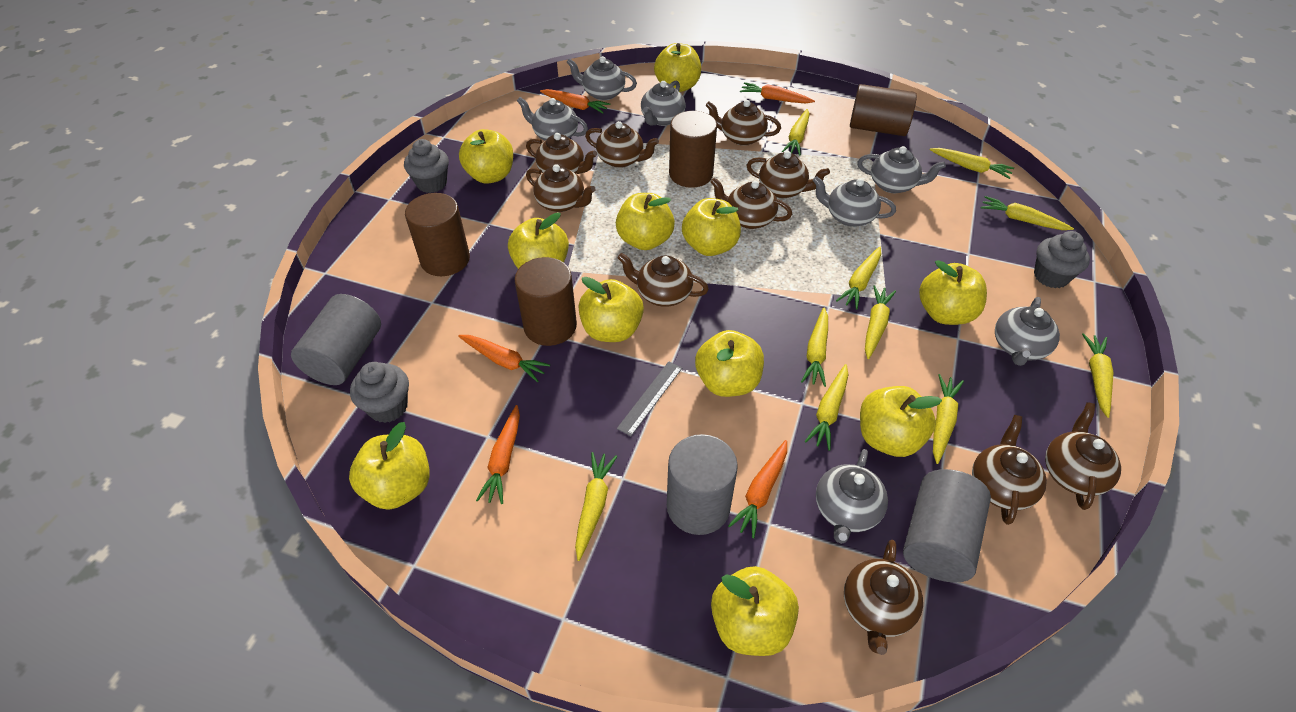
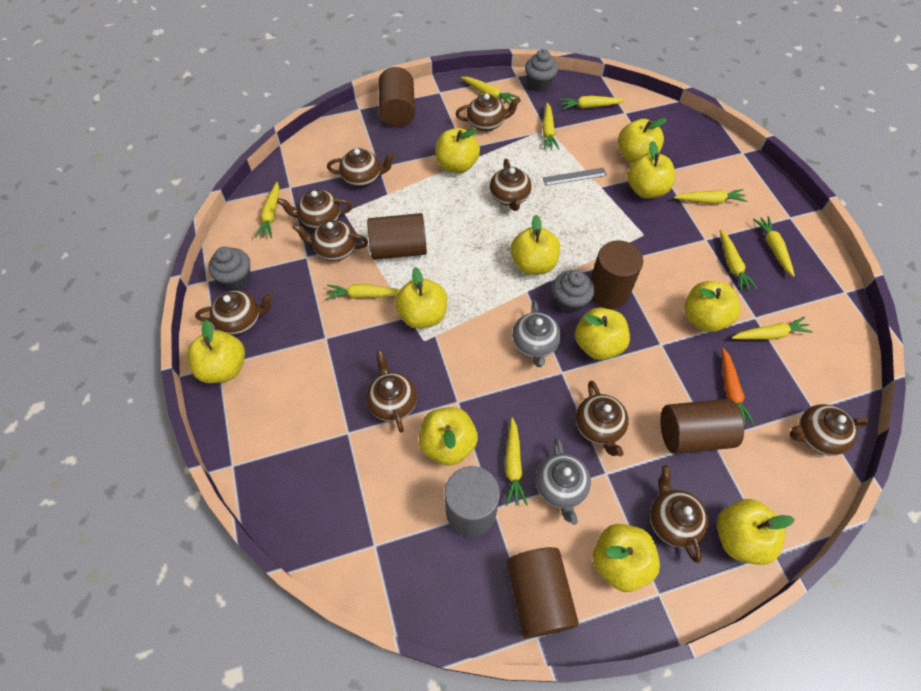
brown cylinder: [405,193,470,276] [514,257,577,346] [669,111,717,188] [850,84,917,136] = 4 -> [367,213,427,260] [379,67,415,127] [507,547,579,638] [591,240,643,308] [660,399,744,454] = 5
grey cylinder: [291,294,381,385] [667,434,738,535] [903,469,991,582] = 3 -> [445,466,500,537] = 1
grey teapot: [517,97,588,141] [566,56,637,101] [641,81,686,126] [813,176,896,227] [816,449,888,544] [858,146,946,193] [995,297,1060,366] = 7 -> [512,300,561,367] [536,438,591,525] = 2
orange carrot: [458,335,550,382] [476,405,520,504] [540,89,610,114] [728,440,787,538] [740,82,815,103] = 5 -> [722,348,755,426] = 1

